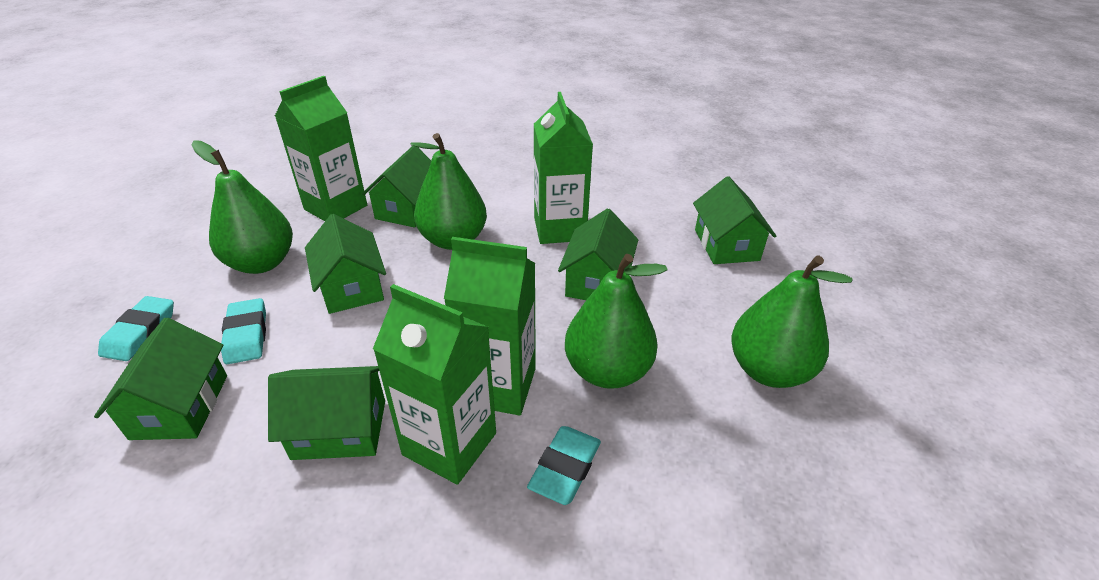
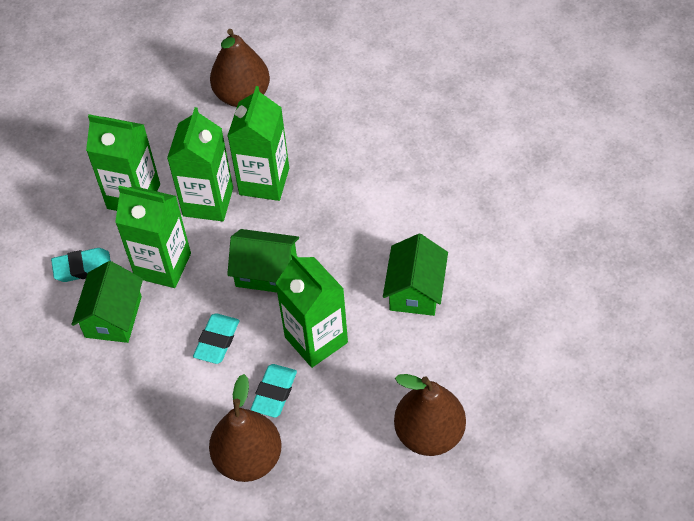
brown pear: none = 0 -> [209,374,282,482] [210,29,270,107] [394,374,466,456] = 3
green carton: [275,76,367,221] [373,284,496,485] [444,237,536,415] [534,92,593,244] = 4 -> [86,114,160,211] [115,185,191,288] [167,107,233,221] [227,86,289,201] [275,252,348,368] = 5
green house: [94,318,227,440] [268,366,385,460] [305,214,386,314] [362,146,431,228] [558,208,638,300] [693,176,776,264] = 6 -> [71,261,143,343] [227,229,299,292] [383,234,448,316] = 3
green pear: [191,140,293,274] [411,133,487,250] [565,254,667,389] [731,256,853,388] = 4 -> none = 0

